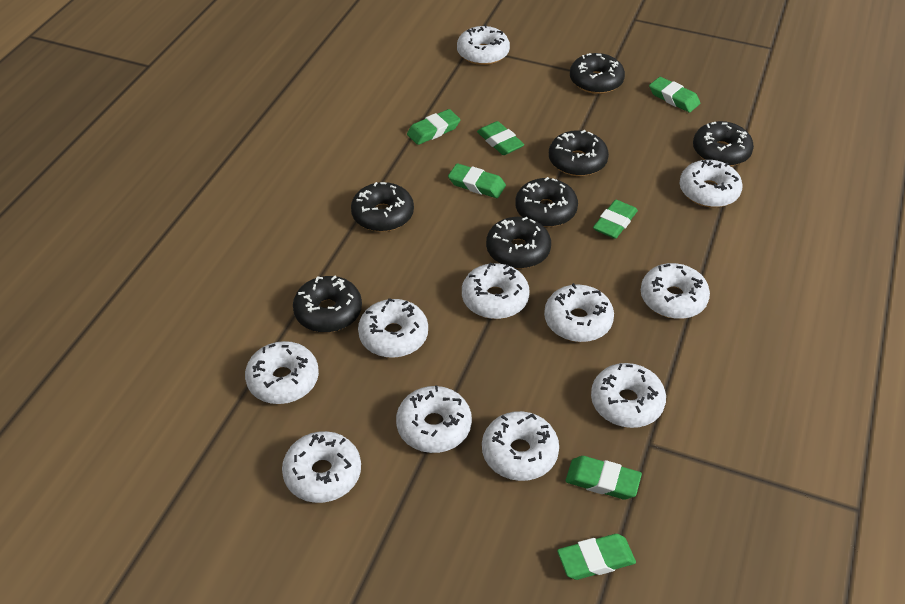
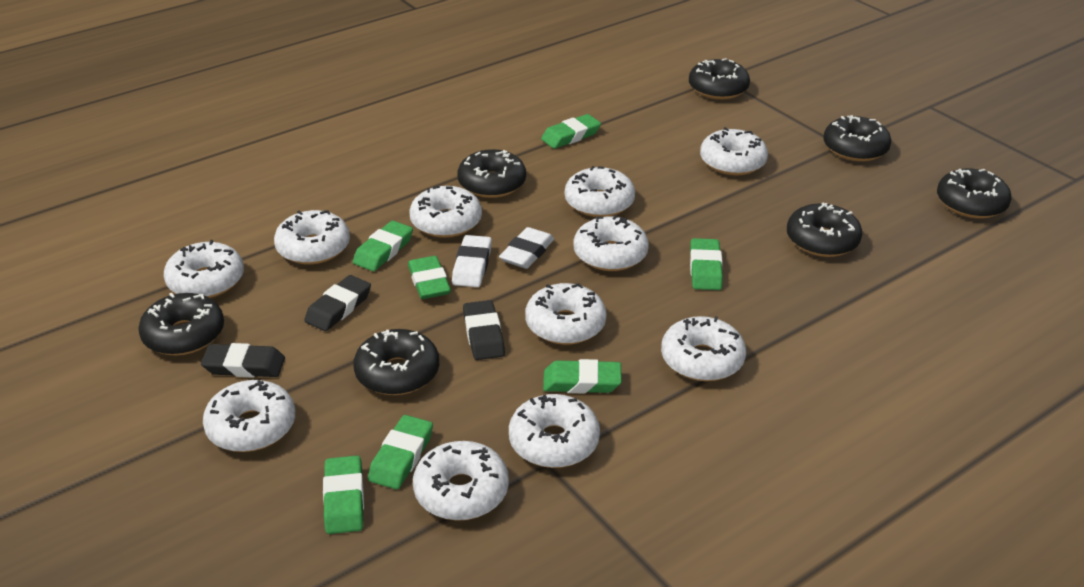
black eraser: none = 0 -> [201,343,285,378] [304,275,371,331] [463,300,505,360] = 3
white eraser: none = 0 -> [452,235,492,287] [499,227,554,269] = 2

